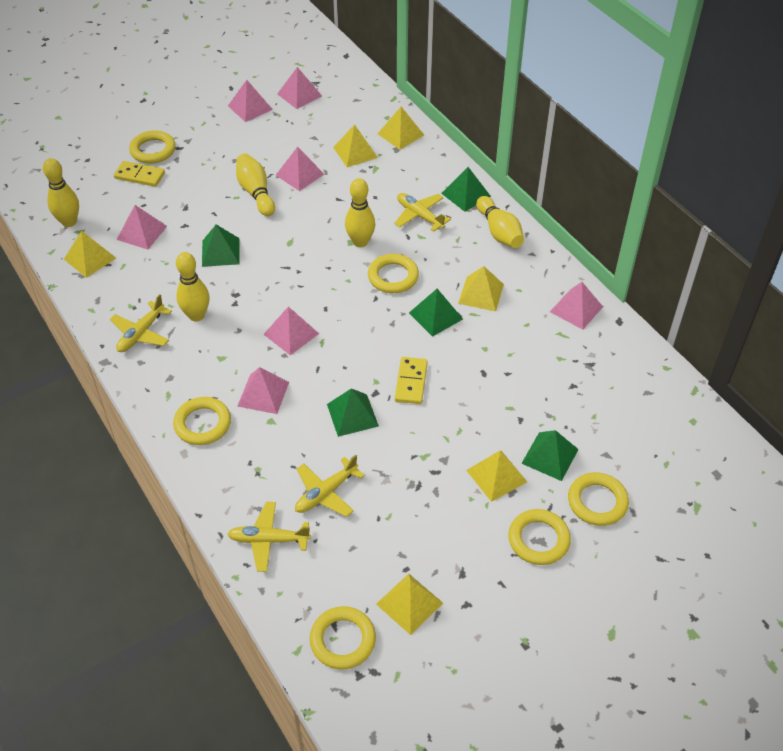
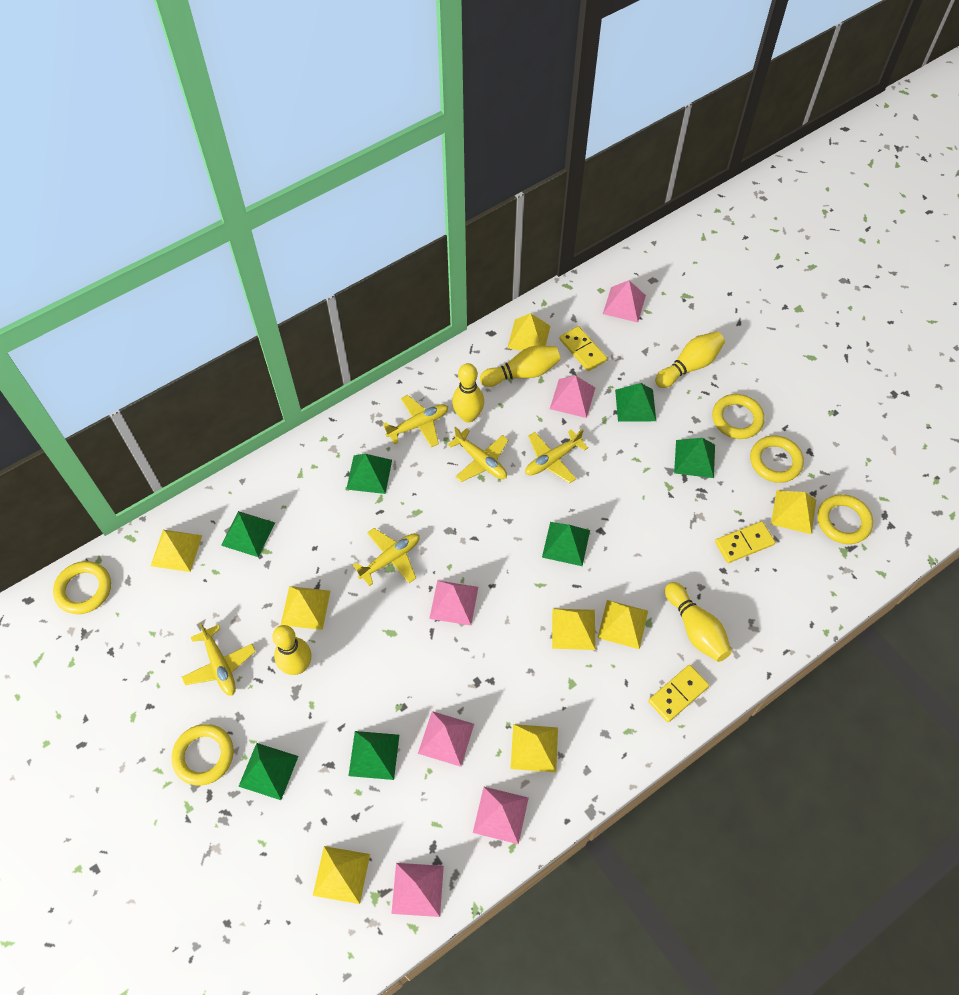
green pyramid: [202,224,240,267] [327,388,379,437] [409,289,463,337] [441,167,491,212] [521,430,579,481] = 5 -> [221,511,275,557] [238,743,298,800] [346,454,392,494] [348,731,399,780] [542,522,590,566] [615,383,656,422] [674,438,715,478] = 7
pink pyramid: [117,205,167,250] [228,80,273,122] [237,367,289,414] [263,306,319,355] [276,147,325,191] [277,67,322,109] [550,282,603,330] = 7 -> [391,863,444,917] [418,711,474,767] [429,580,478,626] [473,787,529,844] [550,376,595,418] [603,280,646,322] = 6
yellow domino: [114,161,165,187] [395,357,428,404] = 2 -> [560,326,607,371] [648,665,709,722] [715,521,775,563] = 3
yellow plane: [110,294,172,352] [227,502,311,572] [295,455,365,517] [394,193,451,232] = 4 -> [182,622,256,696] [353,528,420,586] [383,395,448,447] [448,427,508,482] [525,429,588,483] = 5
yellow pyramid: [64,231,116,278] [333,124,378,167] [376,574,443,635] [378,107,424,150] [458,266,504,311] [466,450,527,502] = 6 -> [151,530,202,572] [281,586,330,630] [313,846,370,904] [507,313,550,351] [511,724,558,772] [552,608,596,650] [597,600,648,649] [771,490,816,534] = 8
yellow ring: [129,130,176,164] [173,397,231,445] [310,606,376,670] [368,254,419,293] [508,509,571,565] [568,472,629,526] = 6 -> [53,561,111,614] [172,724,234,785] [712,394,765,439] [750,435,804,483] [817,494,873,544] = 5

